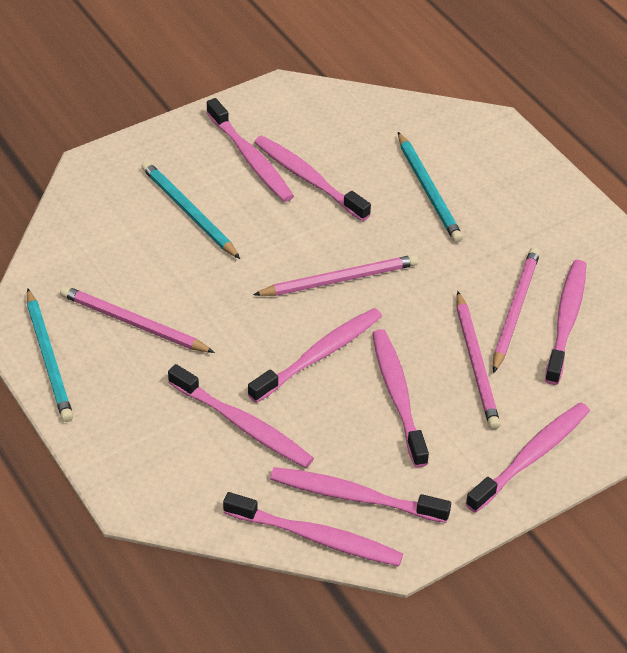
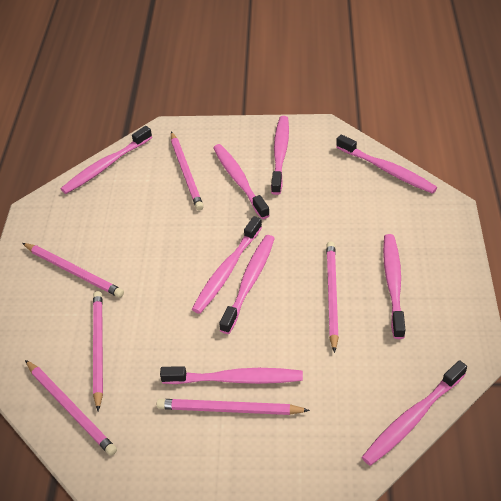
pink pencil: [60,286,215,353] [253,255,418,296] [457,291,501,430] [493,247,540,373] = 4 -> [22,243,124,298] [25,360,117,456] [93,291,103,411] [157,399,310,415] [171,132,204,210] [326,241,339,353] = 6
turquoise pencil: [27,288,73,422] [141,161,240,259] [398,132,463,243] = 3 -> none = 0

